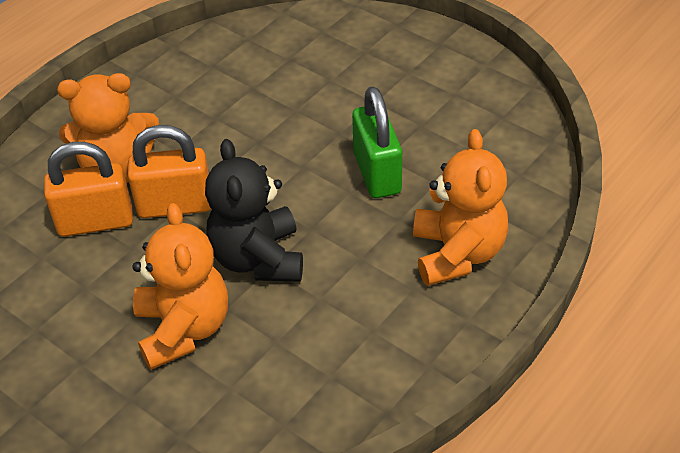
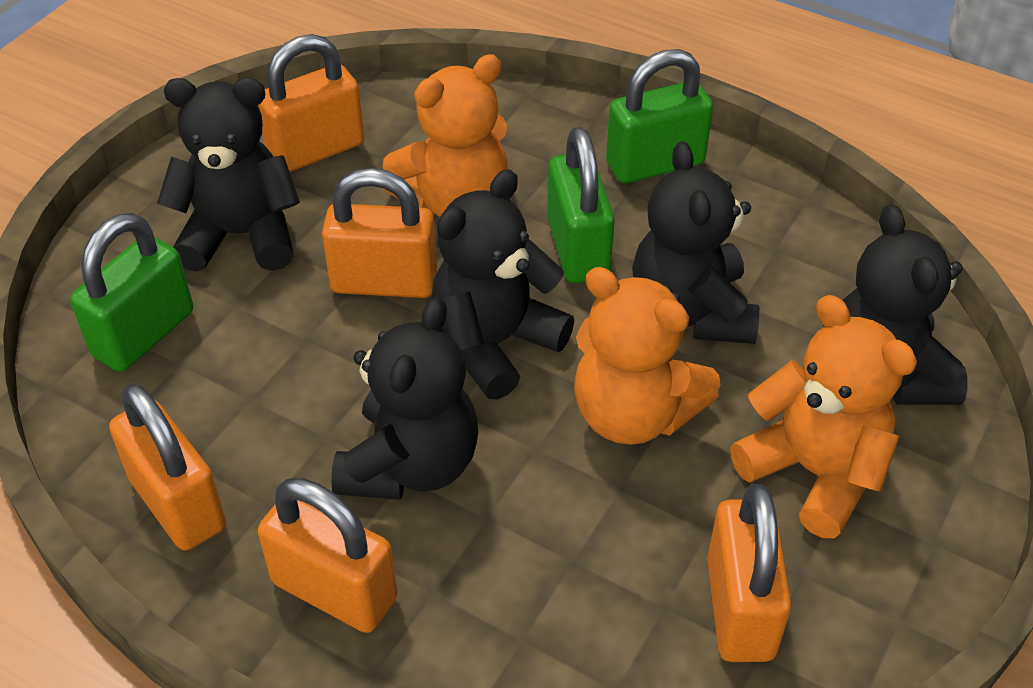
black teddy bear: [205,139,303,282] = 1 -> [157,77,300,272] [331,297,478,500] [432,169,574,400] [632,141,760,344] [842,204,968,405] = 5
green padlock: [352,86,402,198] = 1 -> [70,213,193,372] [547,127,615,283] [606,49,713,183] = 3
orange padlock: [44,142,133,237] [128,125,211,218] = 2 -> [109,383,226,551] [258,34,364,172] [258,478,397,633] [322,168,437,298] [707,484,791,662] = 5

